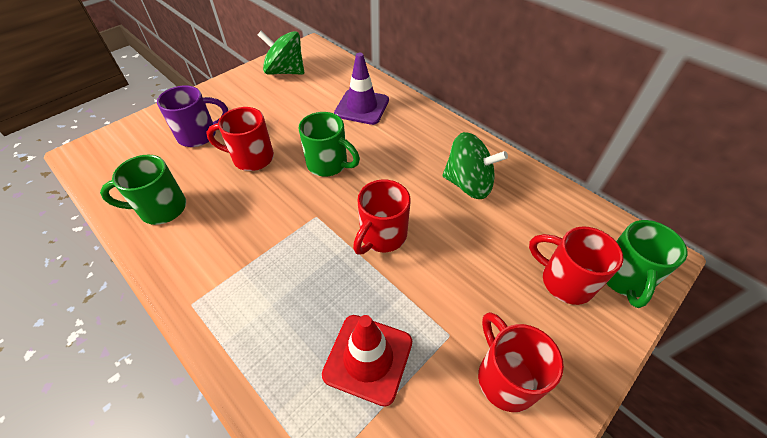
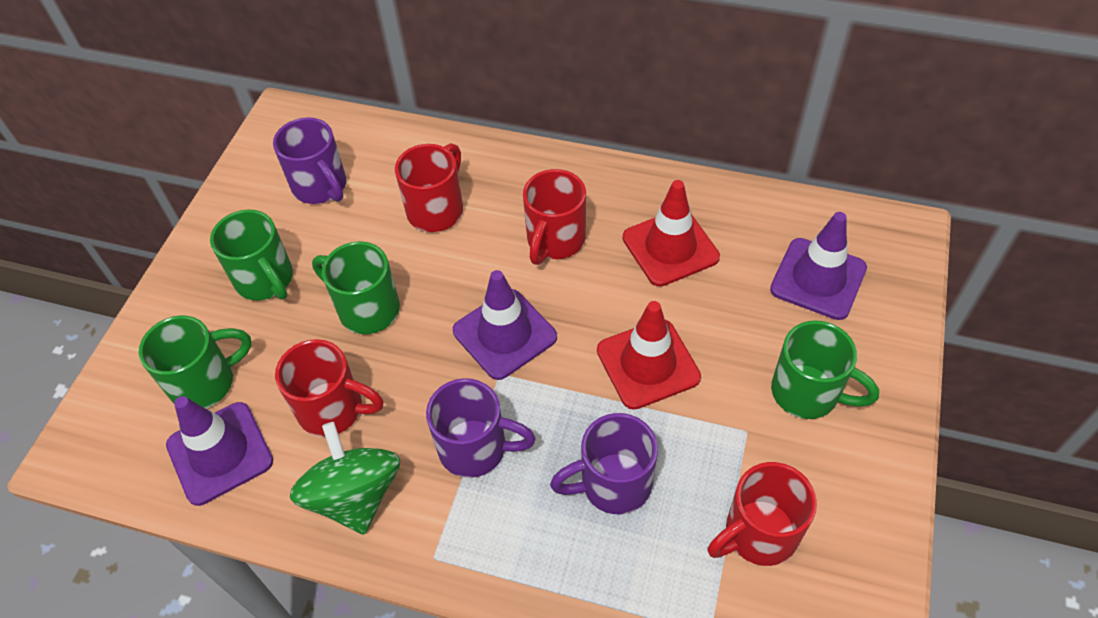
green mug: [100,154,186,225] [298,112,360,176] [606,220,687,308] = 3 -> [139,315,252,408] [210,210,293,300] [312,241,400,334] [771,321,879,419] = 4
green spinning top: [258,31,304,75] [443,132,508,199] = 2 -> [290,422,400,535] = 1
purple mug: [157,86,228,147] = 1 -> [273,117,346,204] [426,378,536,478] [550,413,658,514] = 3
purple traffic cone: [334,53,389,125] = 1 -> [166,396,273,506] [453,270,557,380] [770,212,867,320] = 3
red traffic cone: [322,315,412,407] = 1 -> [597,301,701,410] [623,180,720,287] = 2

